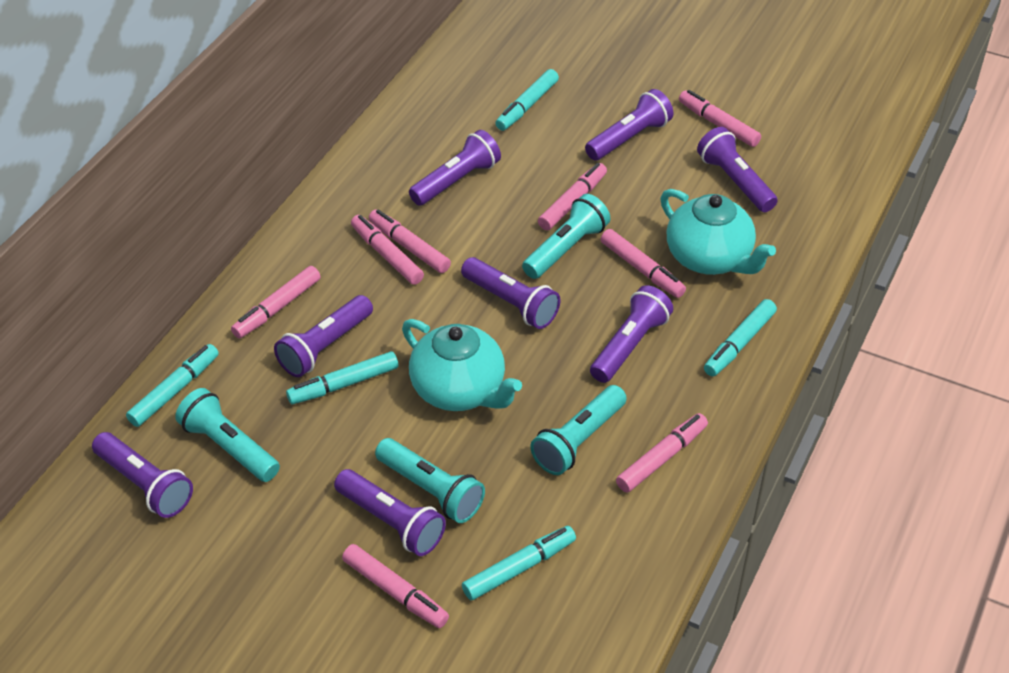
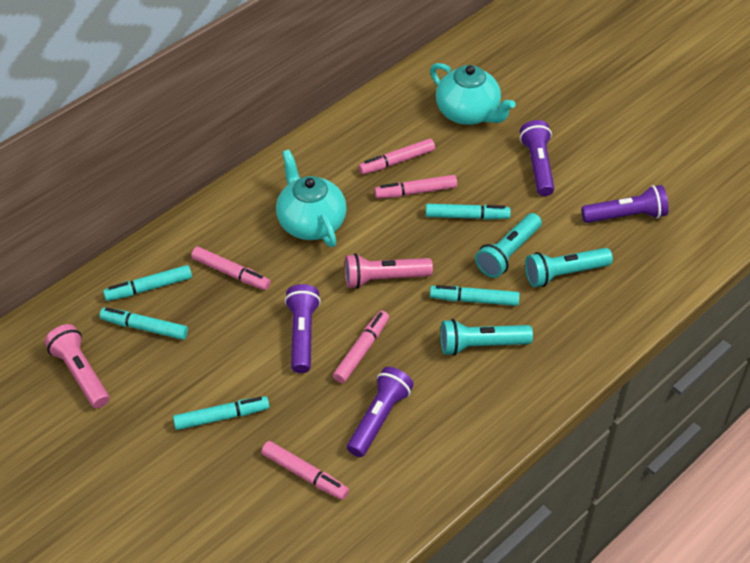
pink flashlight: none = 0 -> [44,324,109,408] [345,253,433,289] = 2
pink marker: [231,266,321,338] [342,544,449,628] [351,215,424,285] [369,210,451,273] [538,163,607,230] [601,229,686,298] [616,413,708,493] [679,90,761,147] = 8 -> [191,246,271,290] [261,441,349,500] [333,311,389,383] [358,138,435,175] [374,175,457,199] = 5
purple flashlight: [92,432,193,518] [274,295,373,377] [334,469,446,556] [409,130,501,206] [461,257,560,329] [585,89,674,160] [590,285,673,383] [697,127,778,212] = 8 -> [285,284,321,373] [347,367,414,457] [520,120,554,196] [581,185,669,223] = 4
turquoise flashlight: [175,388,280,482] [375,438,485,523] [522,194,610,279] [530,385,627,475] = 4 -> [440,319,533,356] [475,213,542,278] [525,248,613,287] = 3

